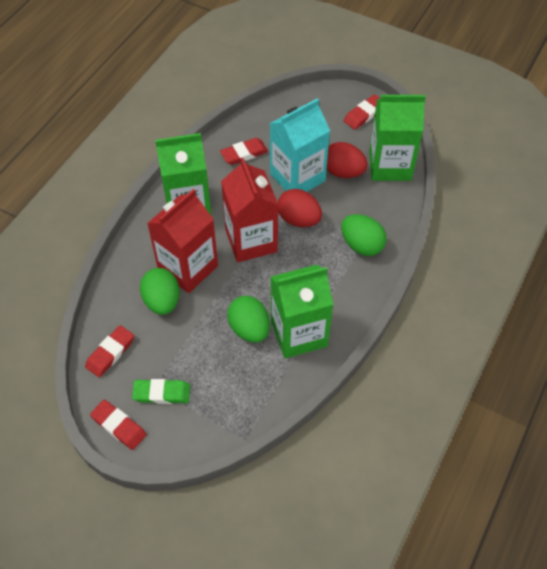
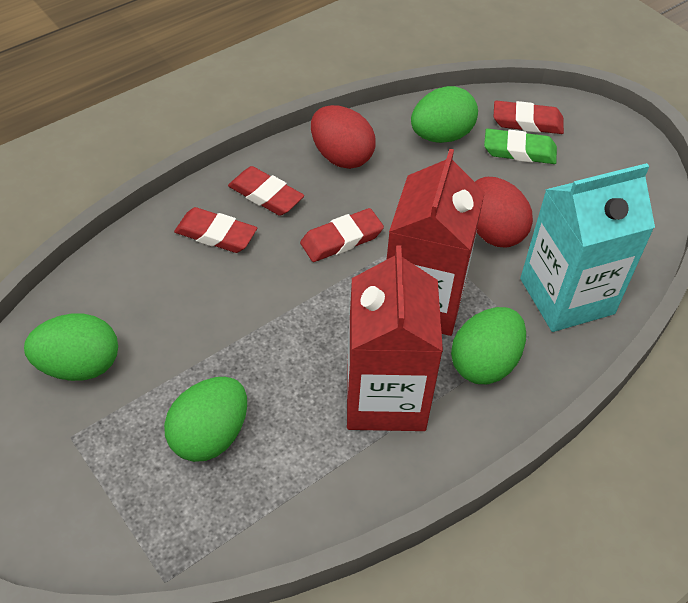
green carton: [155,133,211,215] [271,265,333,358] [369,95,426,181] = 3 -> none = 0
green egg: [140,268,179,315] [227,296,270,343] [341,214,387,256] = 3 -> [24,314,118,381] [164,377,247,462] [411,86,478,143] [451,307,526,384] = 4

